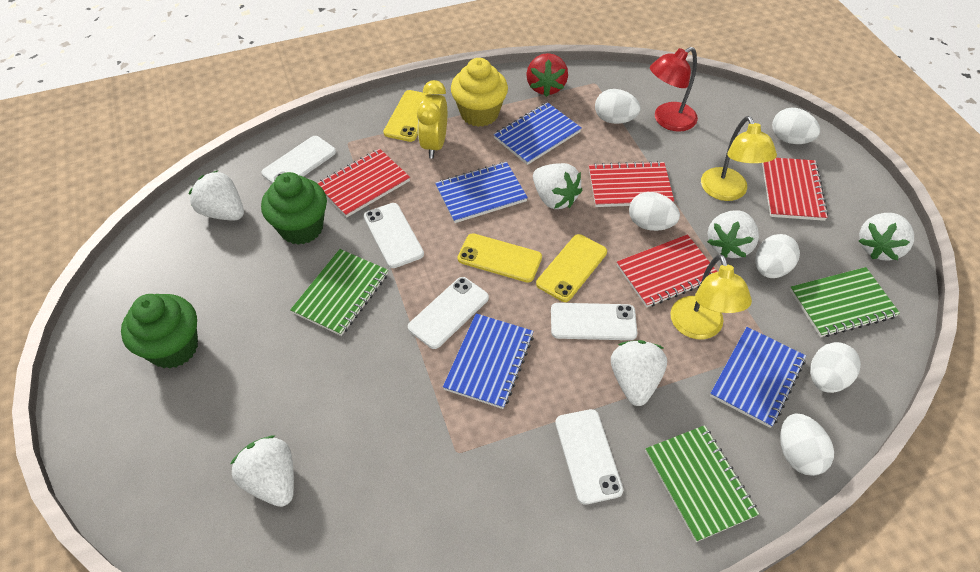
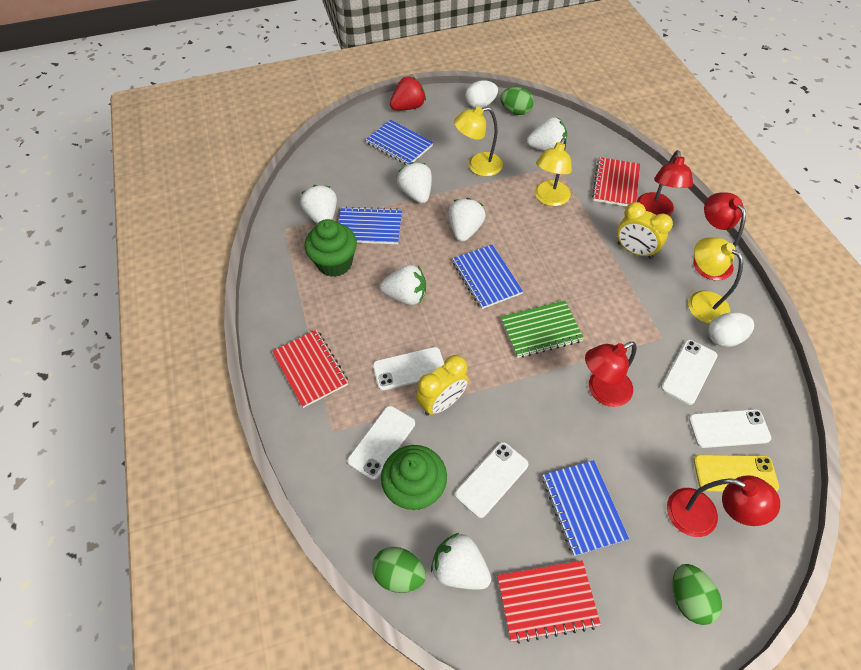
green egg: none = 0 -> [372,547,426,593] [500,87,534,115] [672,564,722,625] = 3
green notebook: [290,249,388,336] [645,425,759,542] [790,267,900,337] = 3 -> [501,300,584,358] = 1
red lamp: [650,47,698,132] = 1 -> [585,342,637,407] [637,150,693,216] [667,475,780,537] [693,192,746,281] = 4
red notebook: [318,149,410,217] [589,161,674,207] [617,234,717,308] [762,158,828,221] = 4 -> [272,330,348,408] [497,560,601,644] [592,157,640,207] = 3
white egg: [595,89,640,124] [629,192,680,231] [755,234,800,278] [772,108,820,144] [780,413,834,476] [810,342,861,393] = 6 -> [465,80,498,108] [708,312,754,347] = 2
yellow clock: [417,80,447,159] = 1 -> [416,355,469,416] [617,202,673,259] = 2
yellow cupcake: [451,58,508,127] = 1 -> none = 0
yellow lamp: [670,254,752,339] [701,116,777,201] = 2 -> [454,106,503,177] [535,138,572,206] [688,237,743,324] = 3
yellow phone: [383,90,428,142] [458,233,542,282] [536,234,607,302] = 3 -> [694,454,779,492] = 1

